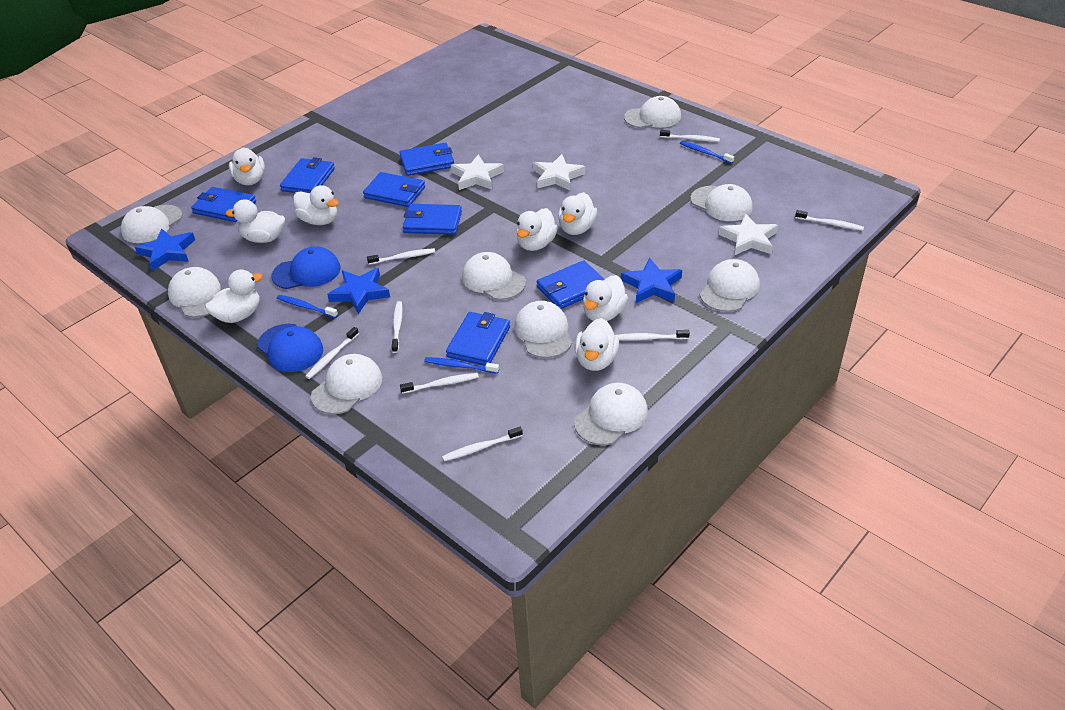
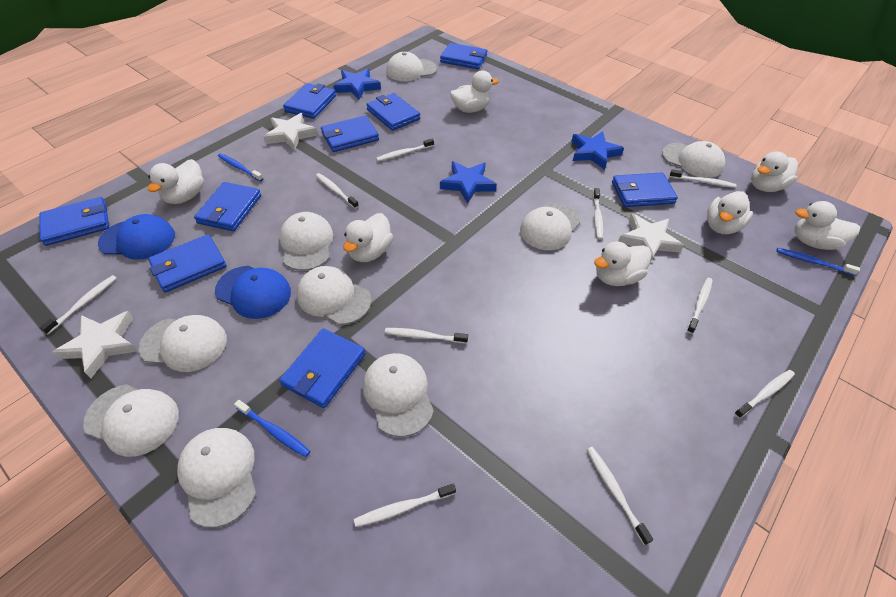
blue wallet: [191,187,256,222] [280,157,335,193] [363,172,425,207] [399,143,454,176] [403,204,462,235] [446,312,510,366] [537,260,604,309] = 7 -> [39,197,109,246] [148,234,226,292] [194,182,261,231] [279,328,366,408] [283,83,336,119] [321,116,379,152] [366,93,420,131] [440,43,488,69] [612,172,678,207] = 9
white duck: [205,269,263,323] [226,199,285,243] [229,148,265,185] [293,185,339,225] [516,208,558,251] [558,192,597,235] [574,318,620,371] [583,275,628,321] = 8 -> [148,159,204,204] [343,213,393,262] [450,70,499,113] [594,242,651,286] [707,191,753,234] [751,151,798,192] [794,201,860,250] = 7
white toothbrush: [305,327,359,379] [367,248,435,265] [392,301,403,353] [400,373,479,394] [442,427,523,461] [615,330,690,341] [660,130,720,142] [795,210,864,231] = 8 -> [39,275,117,334] [316,173,359,209] [354,484,456,527] [376,139,434,161] [385,328,468,344] [587,447,653,545] [593,188,603,240] [670,169,737,188] [687,278,713,334] [734,370,795,418] = 10

